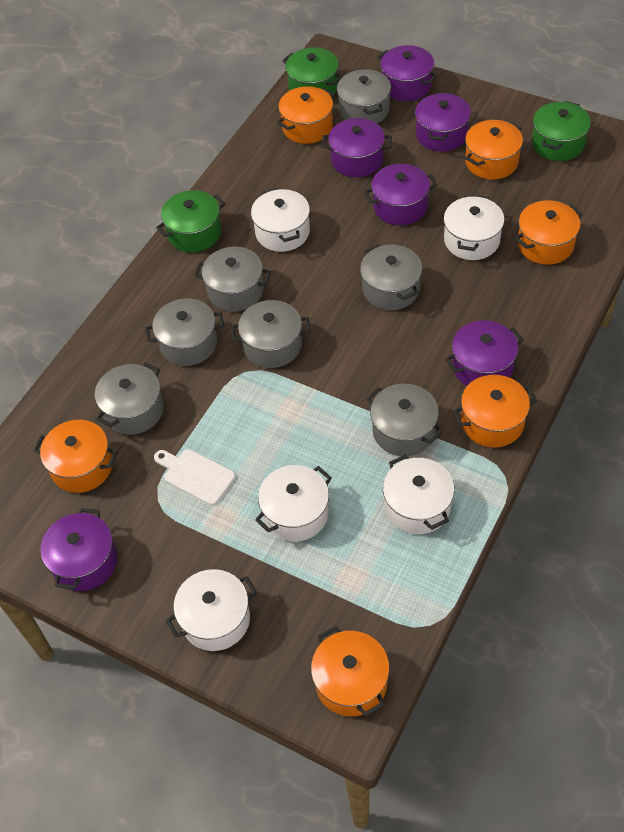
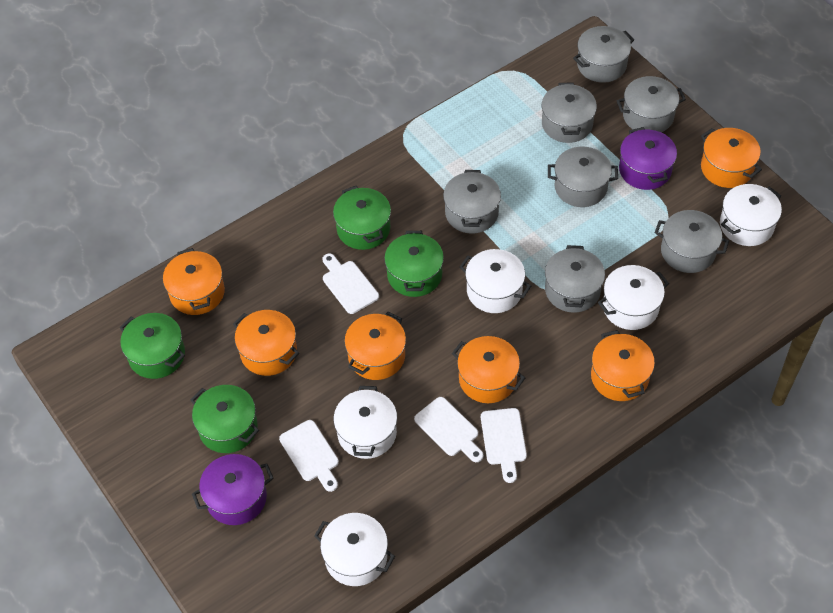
green pot: [156,190,226,252] [282,47,342,96] [532,101,591,161] = 3 -> [120,313,185,379] [191,385,259,453] [333,186,391,250] [384,231,444,297] = 4
purple pot: [41,508,117,591] [322,118,392,177] [364,164,437,225] [377,45,438,101] [415,92,471,152] [445,320,524,386] = 6 -> [192,454,274,525] [619,127,677,190] = 2
white cutting board: [154,449,236,506] = 1 -> [279,420,339,492] [323,253,379,314] [414,397,484,462] [481,408,527,483] = 4

